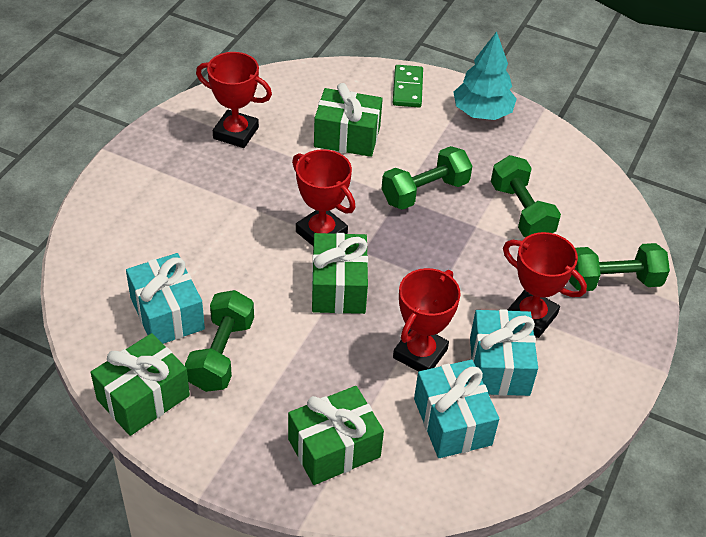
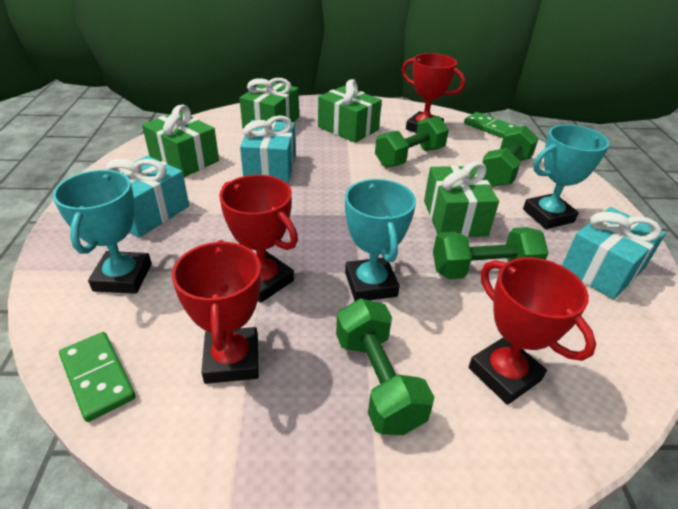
green domino: [393,65,423,107] = 1 -> [59,332,136,422] [464,112,518,138] = 2
turquoise tree: [453,31,517,120] = 1 -> none = 0
turquoise trophy: none = 0 -> [53,170,152,294] [345,179,416,301] [523,125,609,229] = 3

